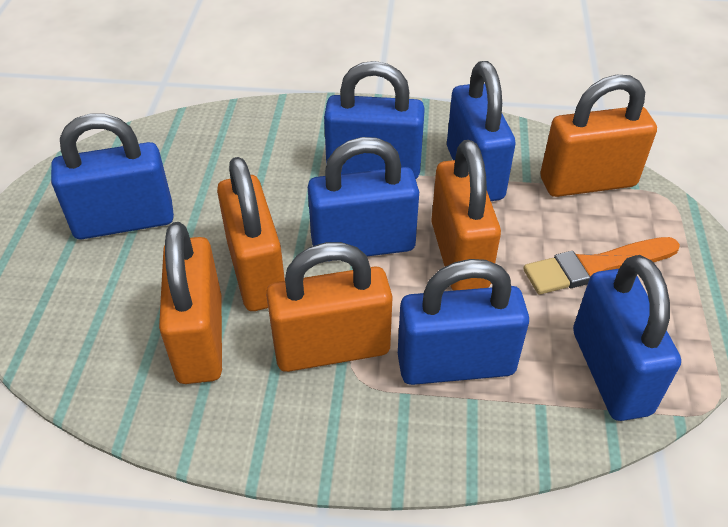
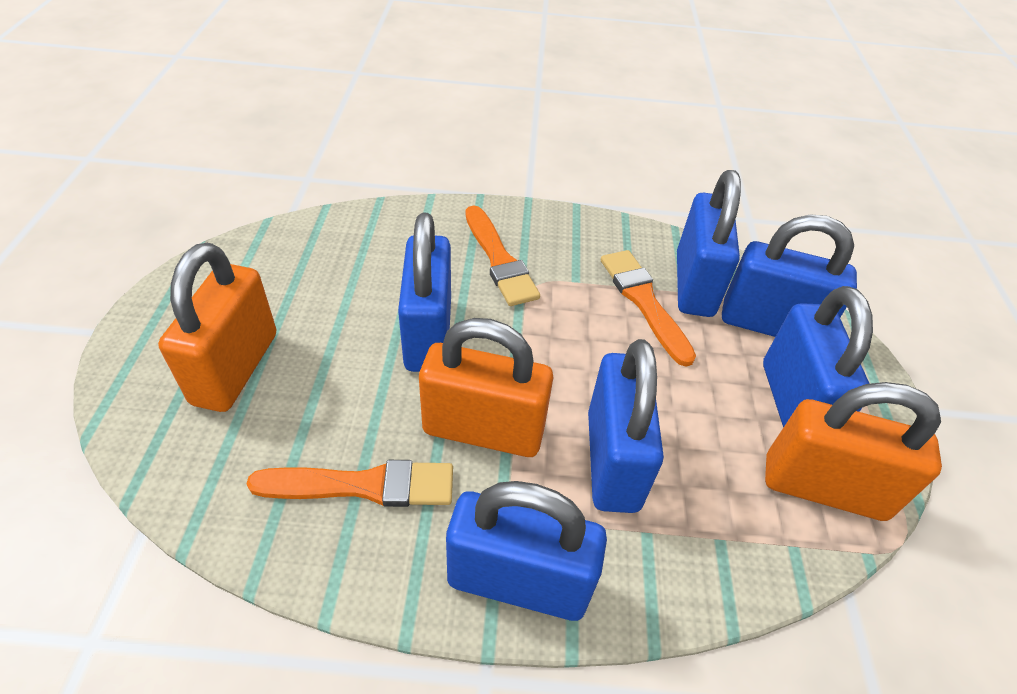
orange brush: [523,237,680,295] = 1 -> [247,460,453,507] [466,205,540,306] [601,250,696,366] = 3
orange padlock: [159,222,222,384] [217,157,285,311] [266,242,393,372] [431,140,501,291] [541,75,657,197] = 5 -> [158,243,276,412] [419,318,553,457] [765,382,942,521] = 3

